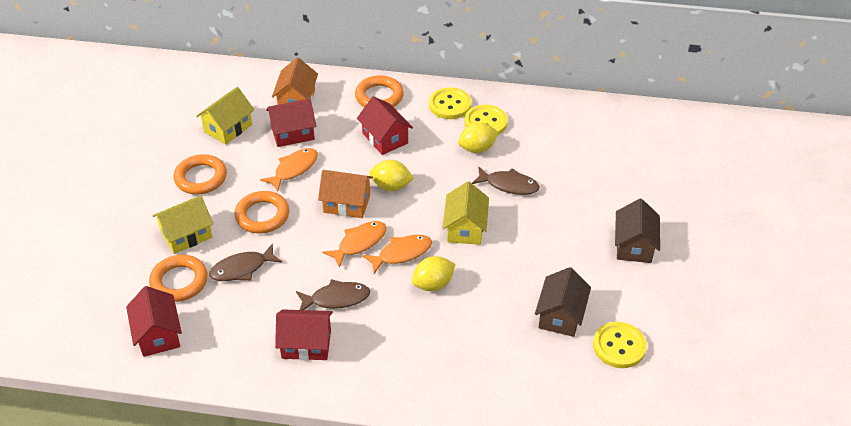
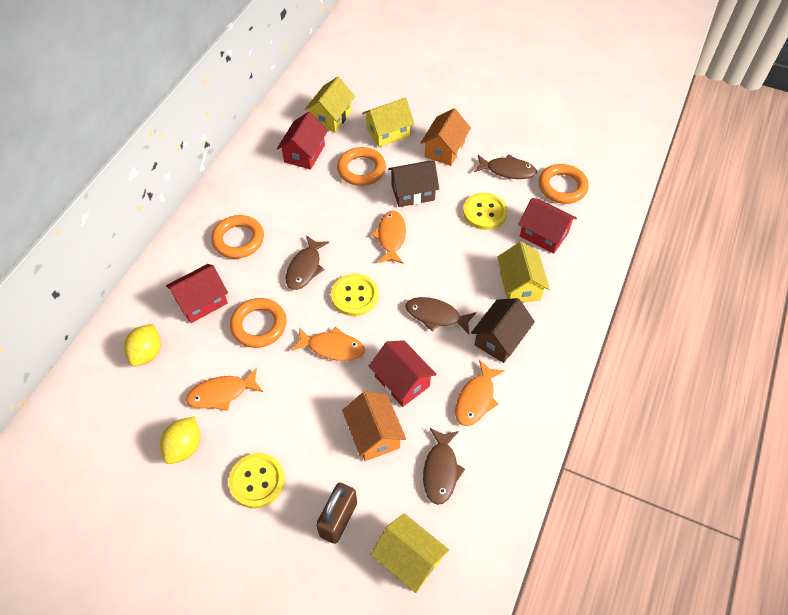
brown fish: [209,243,282,281] [296,279,370,310] [472,166,540,195] = 3 -> [286,235,329,290] [405,297,476,334] [423,428,465,505] [474,155,537,179] = 4
brown padlock: none = 0 -> [316,482,357,544] = 1
orange fish: [260,148,318,192] [322,221,386,268] [362,235,432,274] = 3 -> [186,368,263,411] [291,327,365,361] [372,211,406,264] [455,360,505,426] = 4
yellow house: [152,195,214,254] [196,87,254,145] [443,181,489,245] = 3 -> [305,77,355,133] [362,98,414,147] [370,513,449,593] [497,242,550,303] = 4
yellow lemon: [369,160,414,191] [412,256,455,291] [458,123,499,153] = 3 -> [124,324,161,367] [160,417,200,464] = 2

